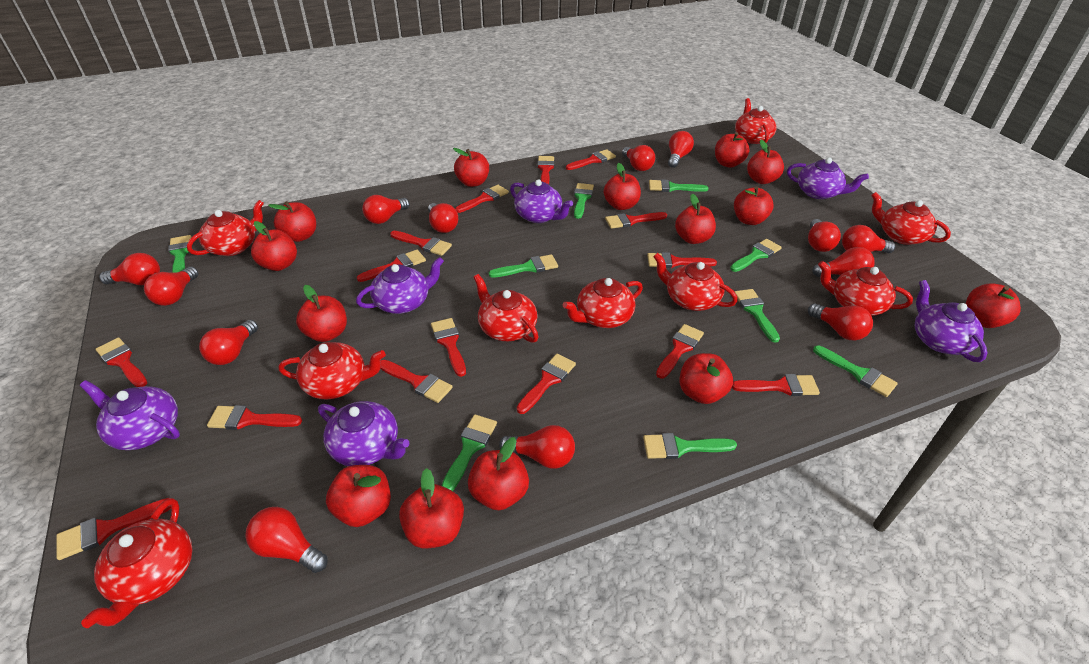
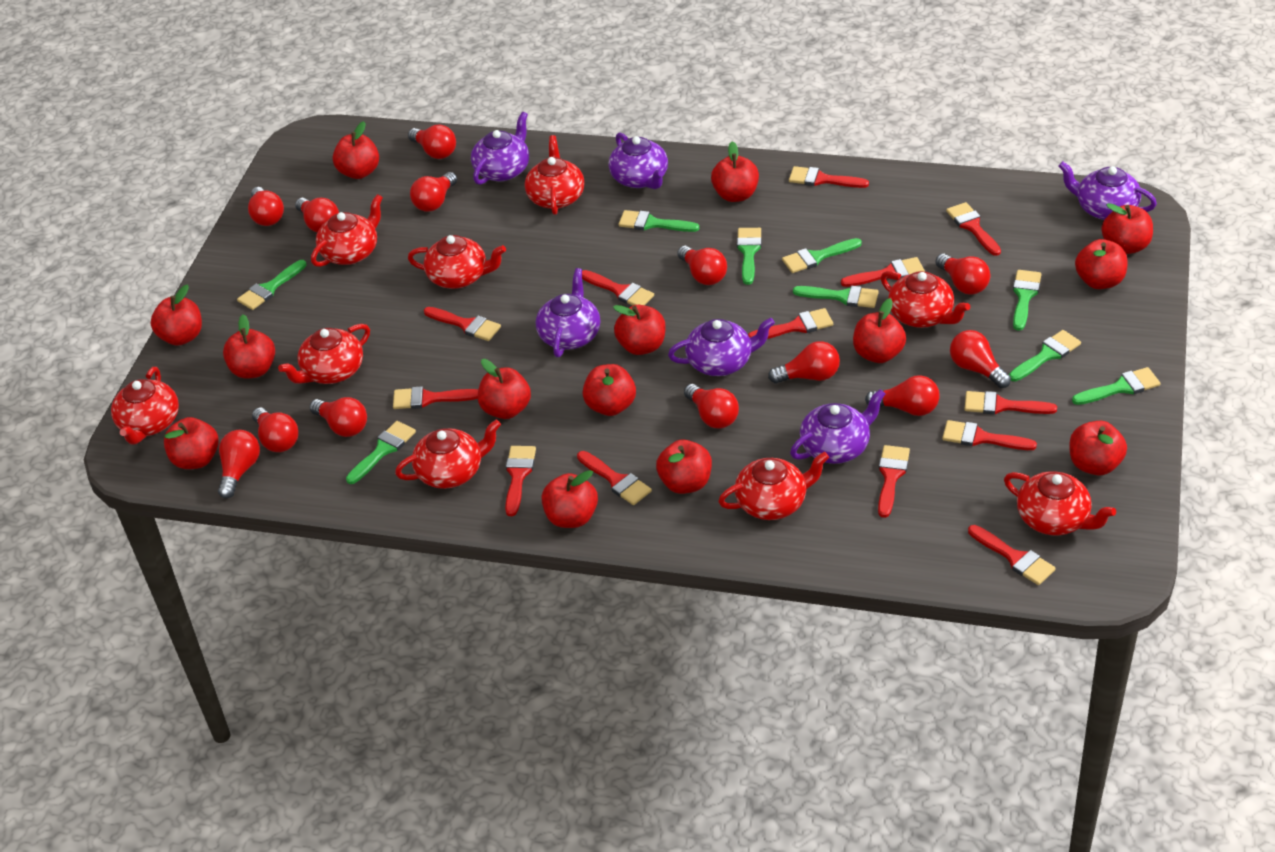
red brush: [56,498,172,560] [95,337,147,387] [207,405,302,430] [357,250,426,282] [380,360,452,403] [390,231,452,256] [431,318,466,377] [455,185,509,213] [517,354,576,414] [537,156,554,185] [566,149,616,170] [605,212,667,229] [647,252,717,268] [656,324,704,379] [732,374,820,396] = 15 -> [393,386,478,409] [424,307,501,341] [505,446,536,516] [577,451,652,505] [582,270,654,305] [748,308,833,339] [789,166,869,188] [841,257,925,287] [878,445,910,518] [942,420,1037,450] [946,202,1001,256] [964,391,1057,415] [968,525,1056,585] = 13

